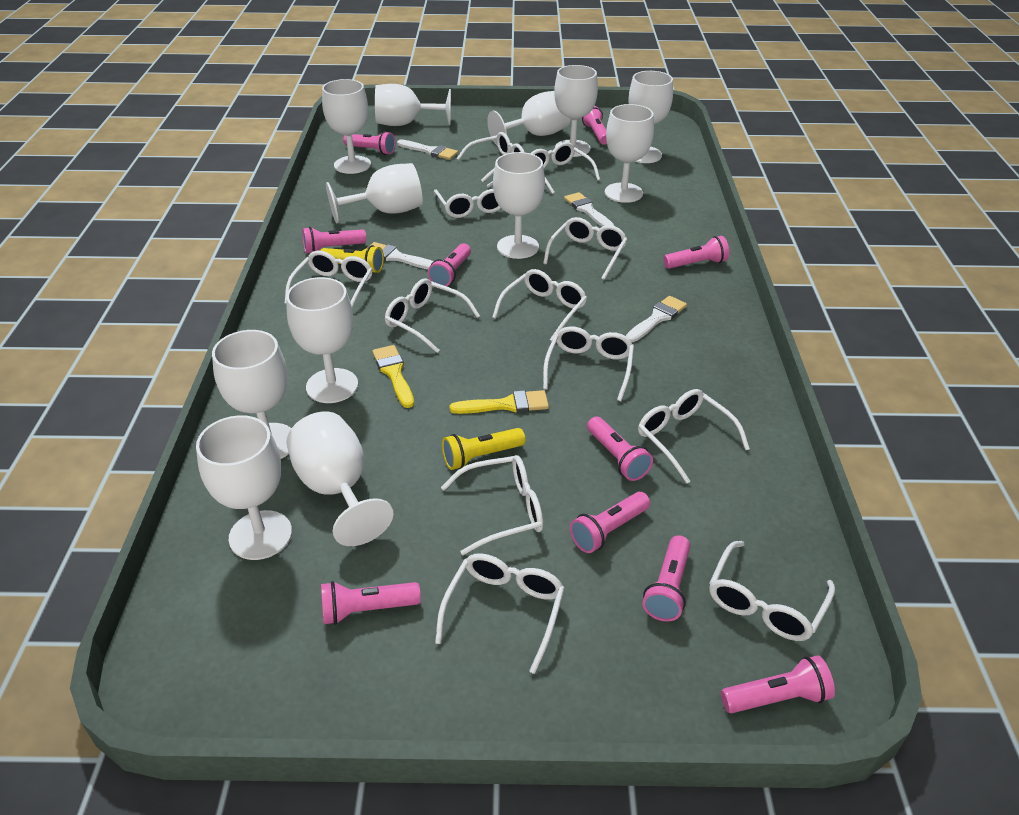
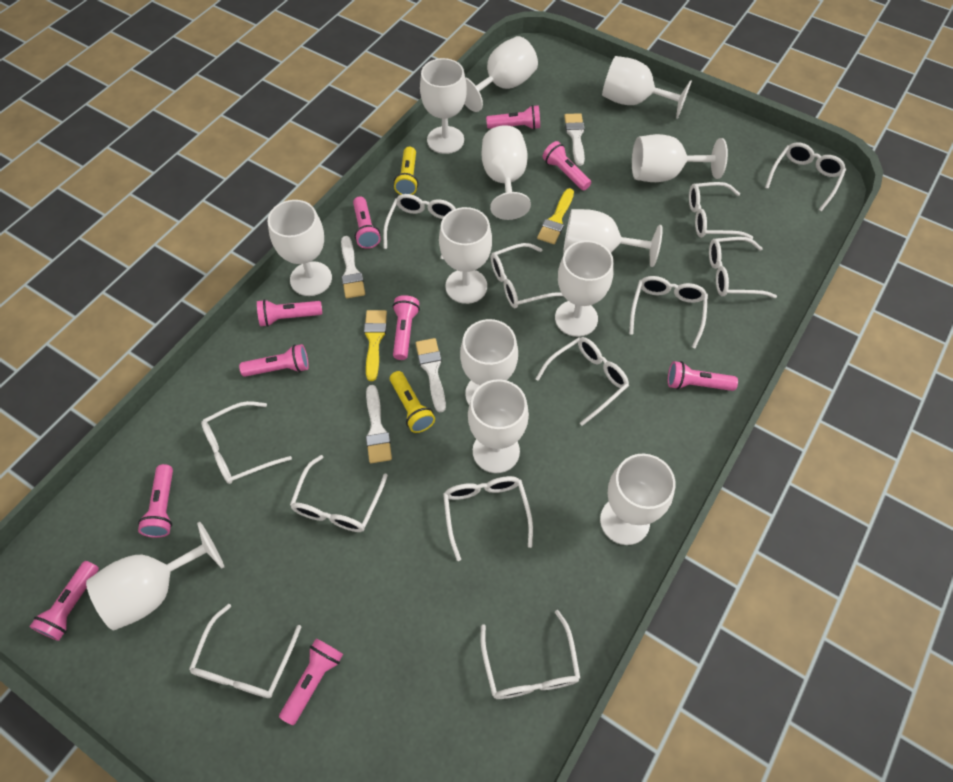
white goblet: [196,415,292,560] [212,330,292,459] [286,277,358,403] [286,411,394,546] [322,79,371,174] [326,163,423,223] [375,84,451,126] [487,91,571,145] [493,152,545,259] [554,65,598,157] [605,104,654,203] [629,71,673,163] = 12 -> [86,522,224,630] [268,200,332,296] [420,58,467,154] [439,207,492,304] [460,319,518,404] [464,36,538,112] [468,379,529,473] [482,125,531,220] [555,240,614,337] [563,209,663,267] [600,454,676,545] [602,56,692,119] [632,134,728,182] = 13

